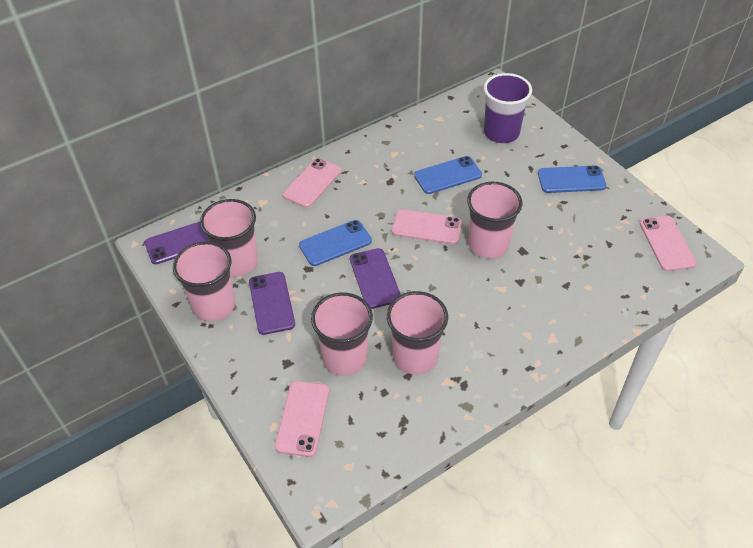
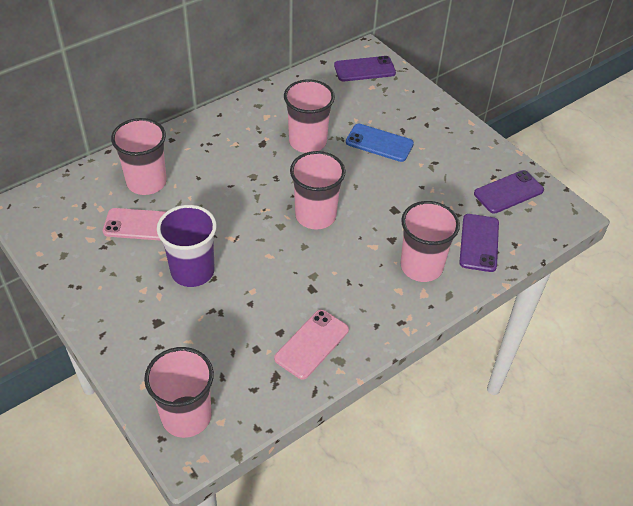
blue phone: [299,220,372,266] [414,156,482,194] [538,165,606,193] = 3 -> [346,124,414,162] = 1
pink phone: [275,381,329,457] [283,158,341,208] [392,209,462,245] [640,216,697,272] = 4 -> [103,208,166,241] [274,310,349,380] = 2

